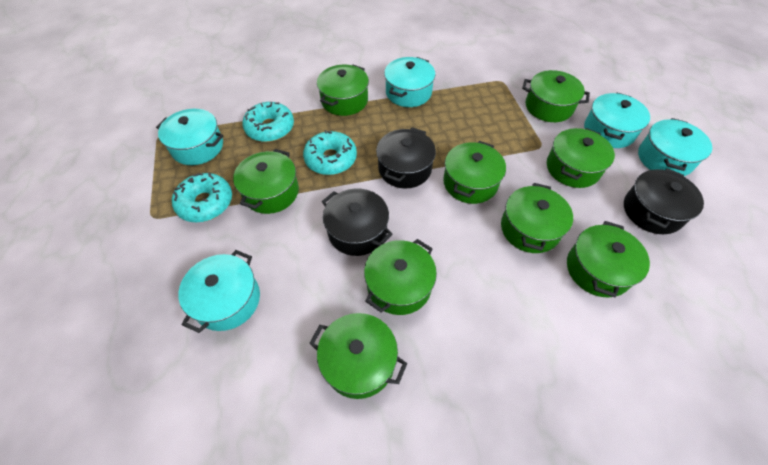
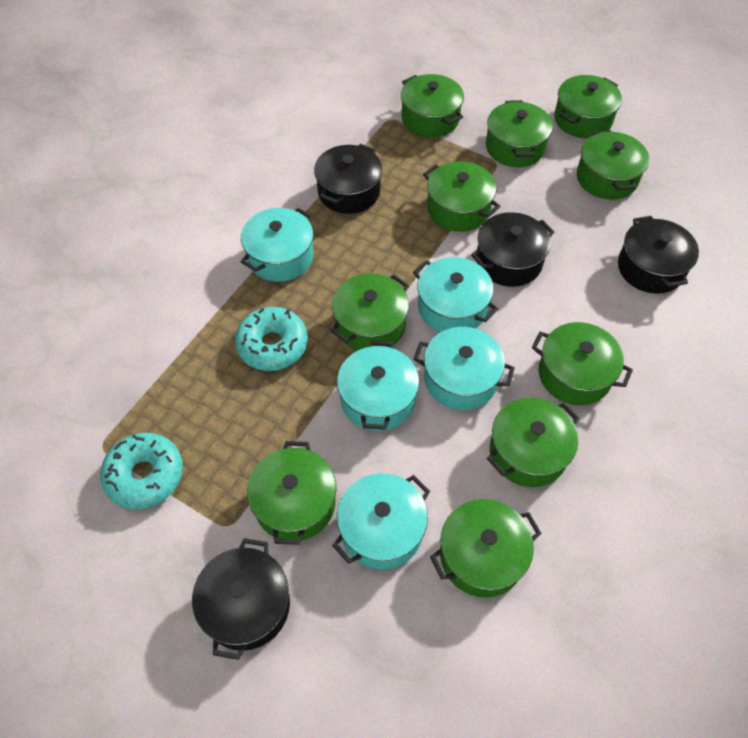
black pot: [322,188,393,256] [376,127,436,188] [624,168,704,234] = 3 -> [192,538,290,660] [314,144,382,214] [471,212,555,287] [618,216,699,294] = 4
green pot: [233,149,299,214] [309,313,407,399] [317,65,369,116] [364,239,437,315] [443,141,506,204] [501,183,573,253] [522,70,590,122] [547,128,615,188] [567,221,650,297] = 9 -> [247,441,336,545] [330,274,409,351] [401,74,464,138] [423,161,501,232] [430,499,542,598] [486,100,553,167] [487,398,580,487] [532,322,633,405] [554,75,622,139] [577,130,649,200] = 10
turquoise donut: [172,173,232,222] [242,102,294,142] [303,130,357,175] = 3 -> [100,433,183,509] [235,307,308,371] = 2

